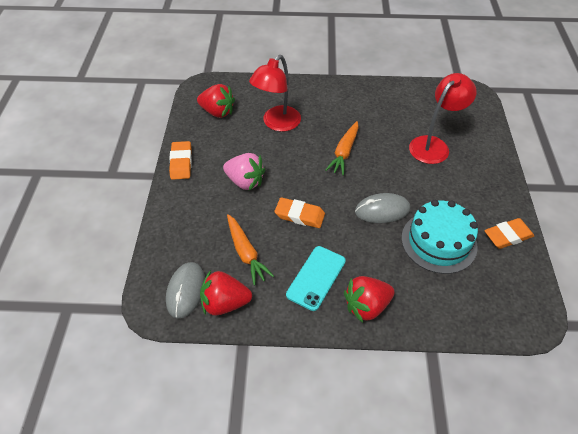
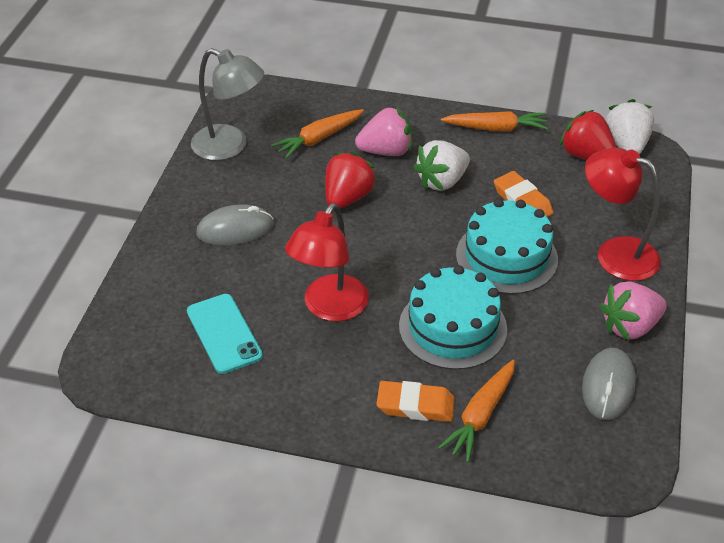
grey lamp: none = 0 -> [191,48,264,161] = 1
orange carrot: [227,214,274,285] [325,121,359,175] = 2 -> [271,109,364,159] [438,360,515,462] [441,111,548,131] = 3
orange eraser: [169,141,192,180] [275,197,325,228] [484,218,534,249] = 3 -> [376,381,455,422] [494,171,554,217] = 2
pink strawberry: [223,153,265,190] = 1 -> [355,106,413,156] [600,281,667,340] = 2
red strawberry: [197,84,235,118] [200,270,252,316] [344,276,395,323] = 3 -> [325,152,377,208] [560,110,616,160] = 2
turquoise cake: [401,200,478,274] = 1 -> [399,265,507,370] [456,199,558,294] = 2
white strawberry: none = 0 -> [413,140,470,191] [605,99,654,154] = 2

